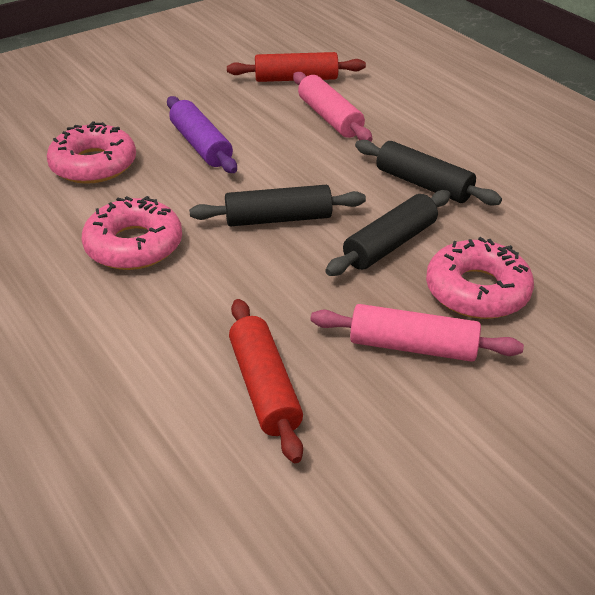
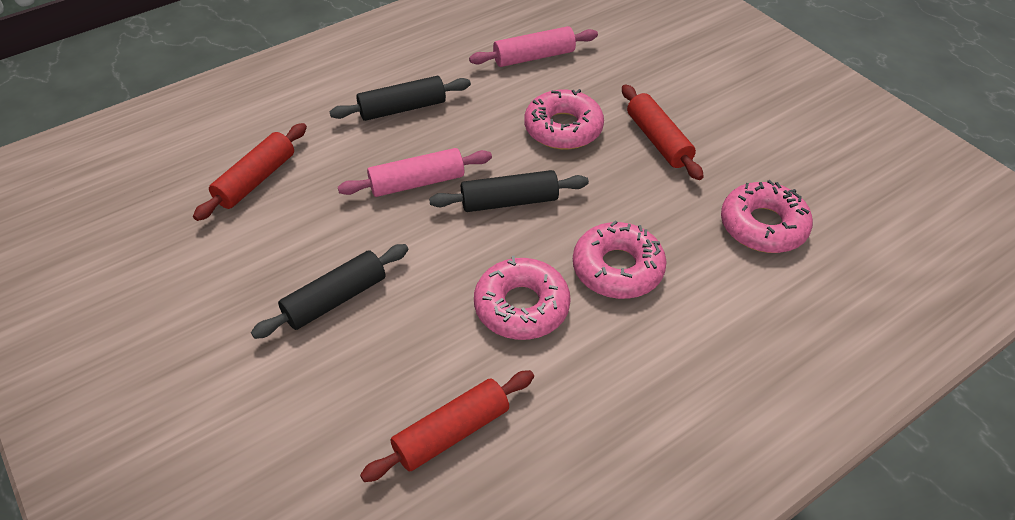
pink donut: [47,121,136,184] [81,196,182,270] [426,237,534,319] = 3 -> [474,256,571,340] [524,89,604,149] [573,220,666,299] [721,180,813,253] = 4
purple rolling pin: [167,96,237,173] = 1 -> none = 0
red rolling pin: [227,52,366,82] [229,299,303,463] = 2 -> [193,123,307,221] [360,370,534,482] [622,84,704,180] = 3

